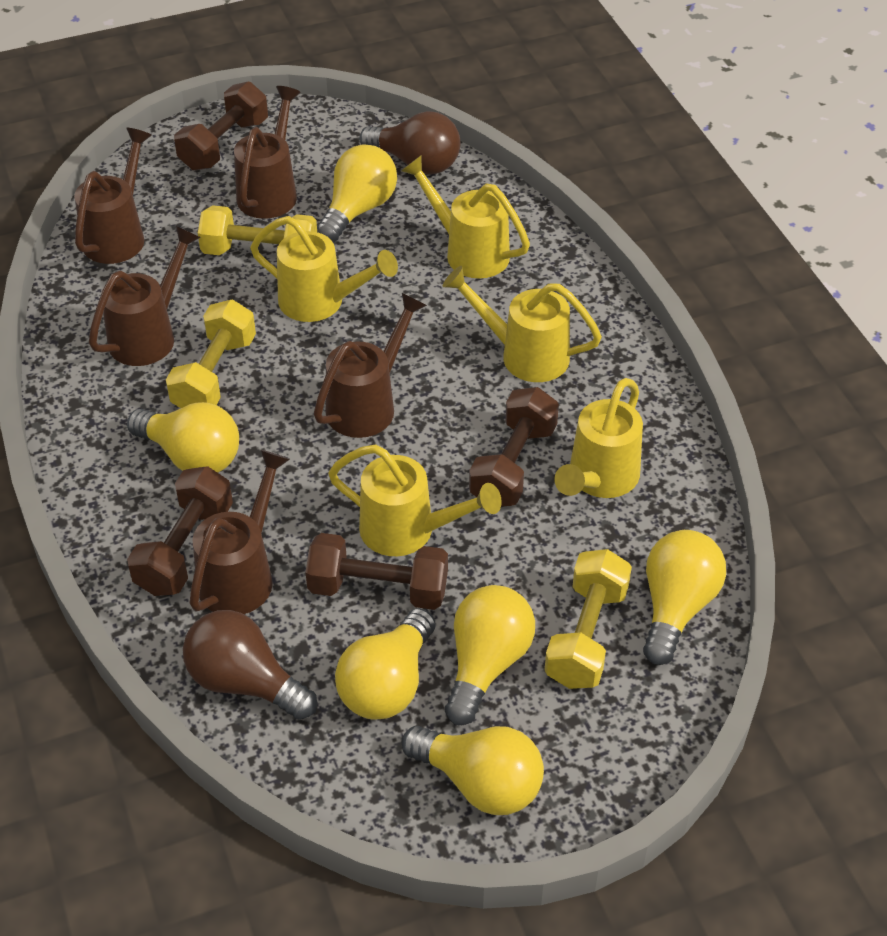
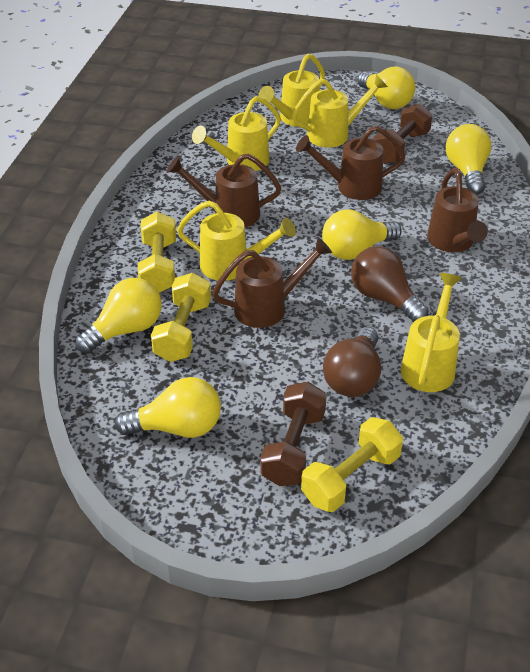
brown dumbbell: [127,466,233,596] [174,82,268,171] [305,533,448,610] [469,387,559,506] = 4 -> [260,382,327,486] [373,103,433,164] = 2
brown watering can: [74,128,152,264] [89,226,201,366] [190,450,290,614] [234,86,301,219] [314,293,427,438] = 5 -> [167,153,281,227] [212,237,332,328] [296,126,405,200] [427,168,488,252] = 4
yellow light bulb: [127,402,239,473] [317,144,397,242] [335,608,436,720] [402,726,544,815] [445,585,535,725] [643,530,726,665] = 6 -> [76,278,162,354] [115,377,221,438] [322,209,402,260] [357,66,415,109] [446,124,492,195] = 5

